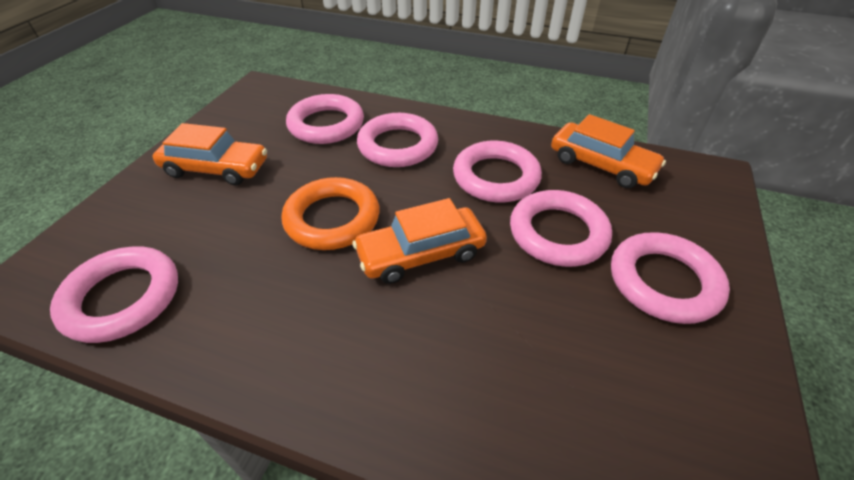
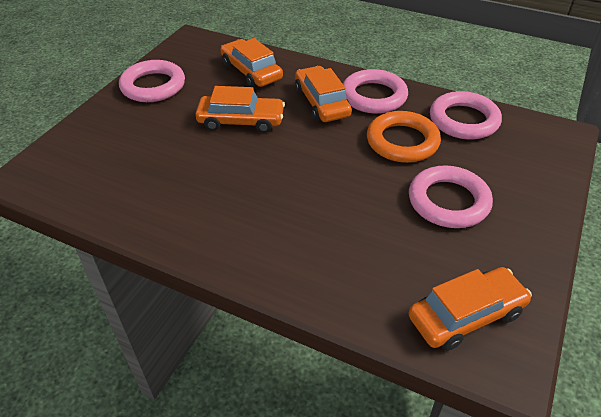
orange car: [153,123,267,186] [352,198,487,284] [551,114,666,188] = 3 -> [195,86,285,133] [220,38,283,88] [295,66,352,122] [408,267,532,351] = 4
pink ring: [50,246,178,343] [286,94,364,144] [357,113,438,167] [453,141,542,203] [510,190,612,267] [611,232,730,324] = 6 -> [119,60,185,102] [343,69,408,114] [409,165,493,228] [430,91,502,140] = 4

